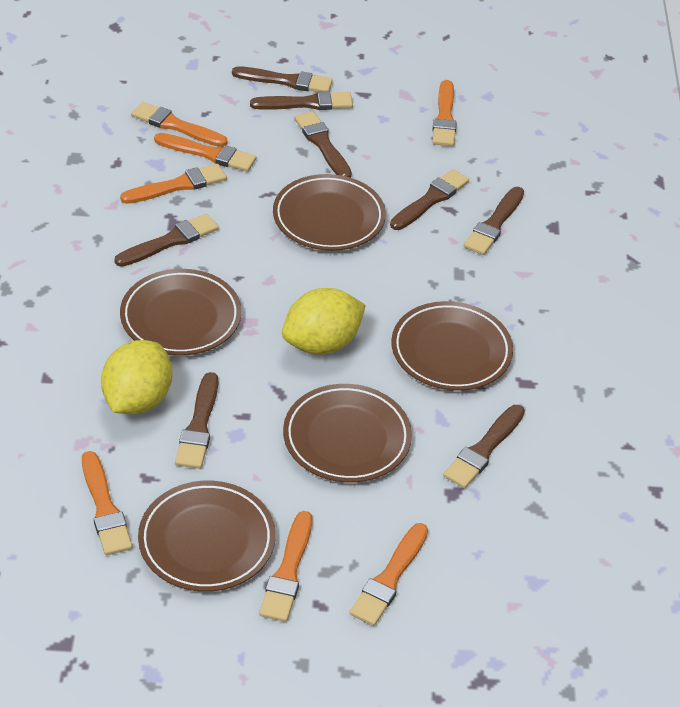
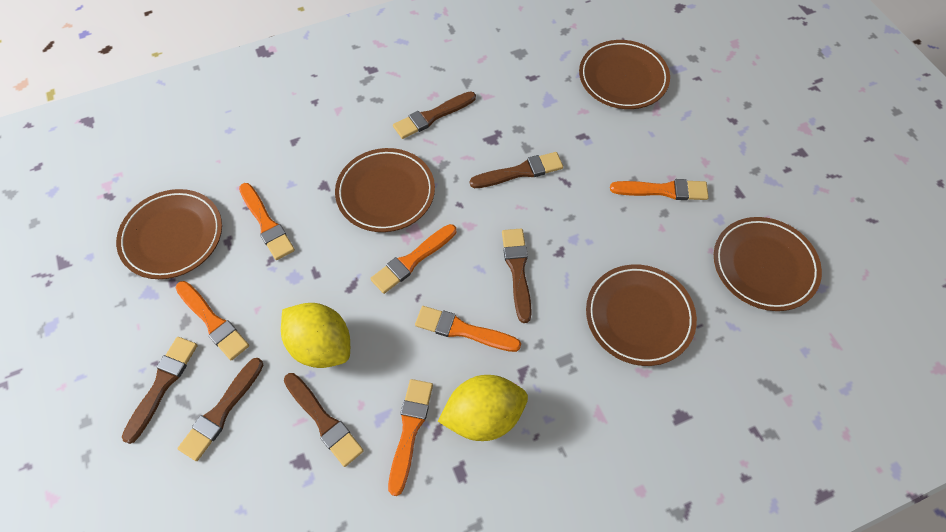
brown brush: [114,214,219,267] [175,372,218,469] [232,66,333,92] [250,91,353,110] [294,111,352,178] [390,169,469,230] [443,405,525,488] [464,187,524,255] = 8 -> [122,337,198,444] [177,358,263,461] [284,373,364,467] [393,91,476,139] [470,152,563,188] [502,229,532,323] = 6
orange brush: [82,451,132,555] [120,164,227,204] [131,102,228,147] [154,133,256,172] [259,511,312,622] [350,523,428,626] [432,80,457,146] = 7 -> [176,281,249,360] [239,183,295,260] [370,224,456,294] [388,379,433,496] [415,306,521,352] [610,179,709,200] = 6

